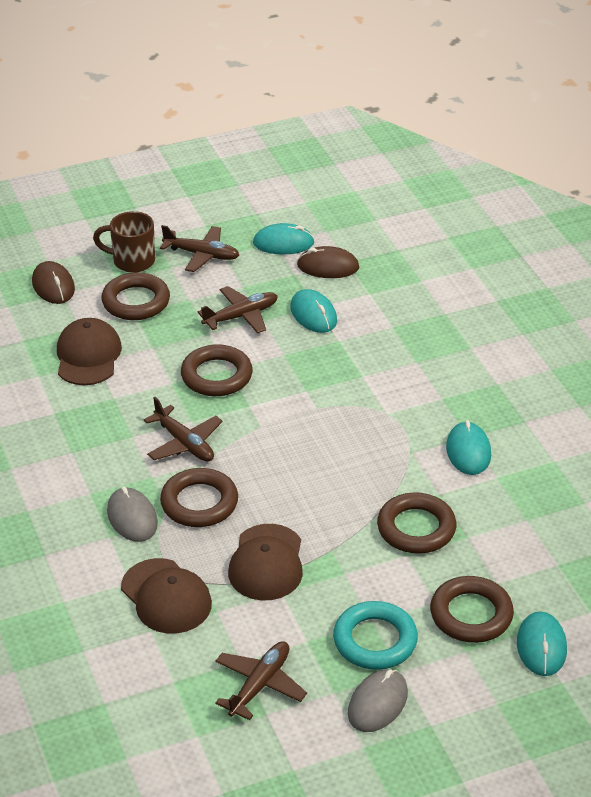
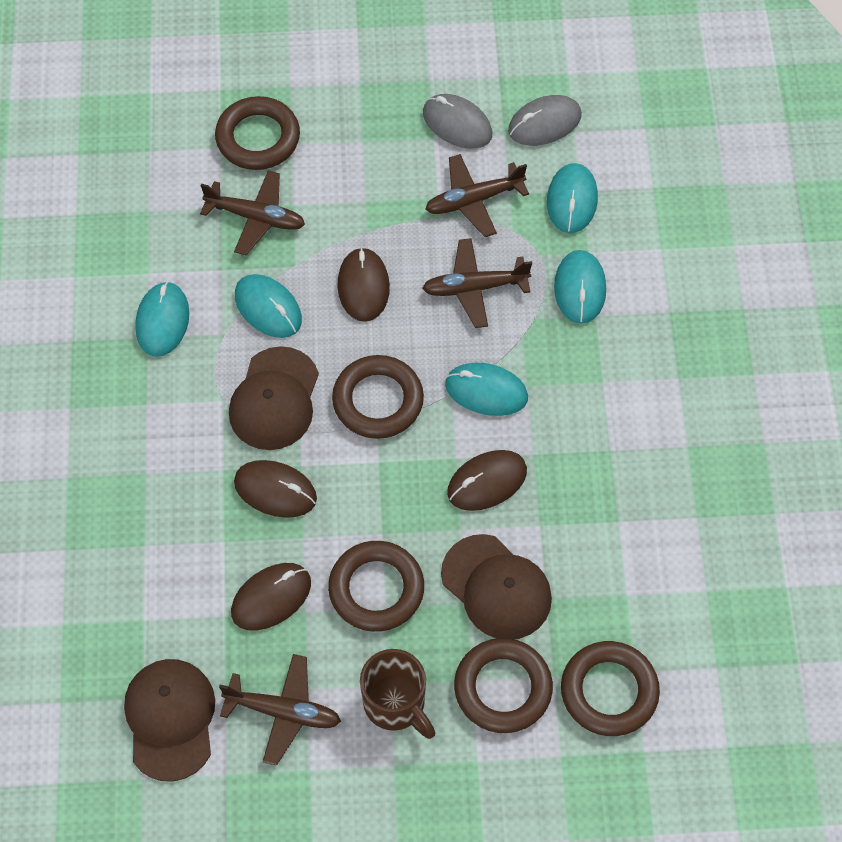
brown mouse: [32,261,75,304] [297,246,359,278] = 2 -> [231,563,311,631] [234,460,317,518] [338,247,390,322] [447,450,527,511] = 4
turquoise mouse: [253,223,315,255] [290,289,337,333] [446,420,491,475] [517,611,567,676] = 4 -> [135,281,189,357] [235,274,302,338] [445,363,528,416] [547,163,598,233] [554,250,606,324] = 5
turquoise ring: [333,601,418,670] = 1 -> none = 0

